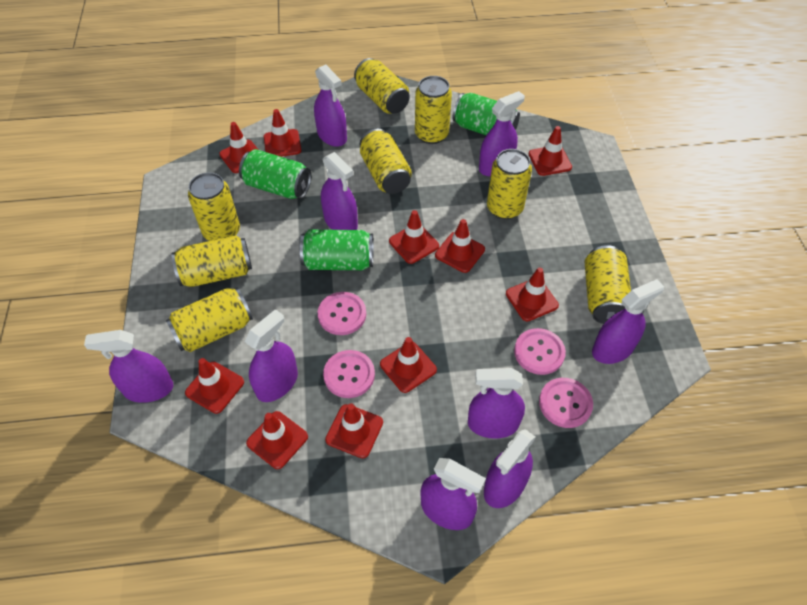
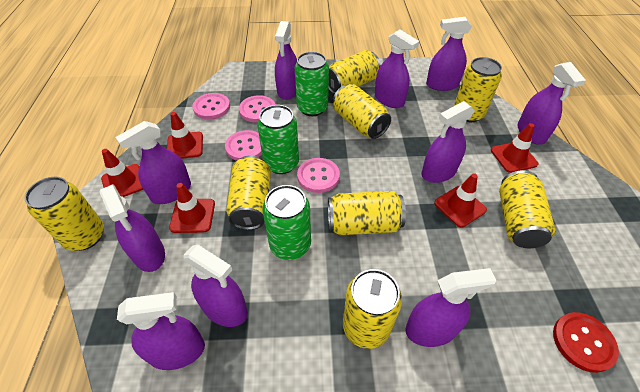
purple spray bottle: [84,330,174,403] [245,309,298,402] [314,65,347,147] [321,152,358,230] [421,458,486,530] [468,368,525,439] [479,91,525,176] [484,429,535,508] [592,279,664,364] = 9 -> [100,184,165,272] [115,121,191,204] [117,292,205,370] [183,245,248,327] [275,21,297,100] [375,29,419,108] [405,268,496,347] [422,101,475,183] [426,17,472,91] [517,62,586,145] = 10
red button: none = 0 -> [553,312,619,373] = 1
red traffic cone: [185,358,244,414] [219,122,259,173] [246,411,308,469] [264,109,302,157] [325,403,383,458] [380,337,437,393] [389,210,439,264] [435,219,485,273] [506,267,559,321] [529,126,572,176] = 10 -> [101,149,143,197] [167,112,203,159] [169,183,215,233] [434,173,487,228] [491,123,538,173] = 5

